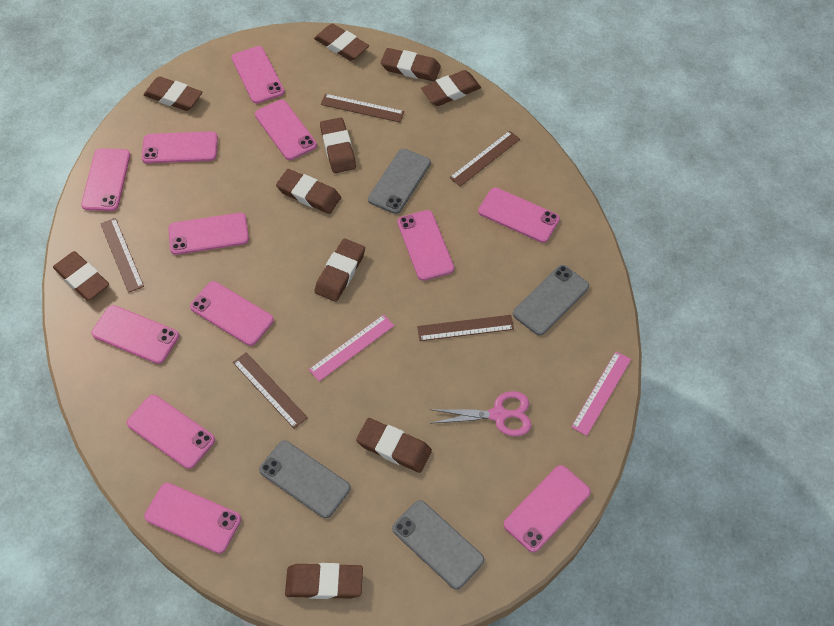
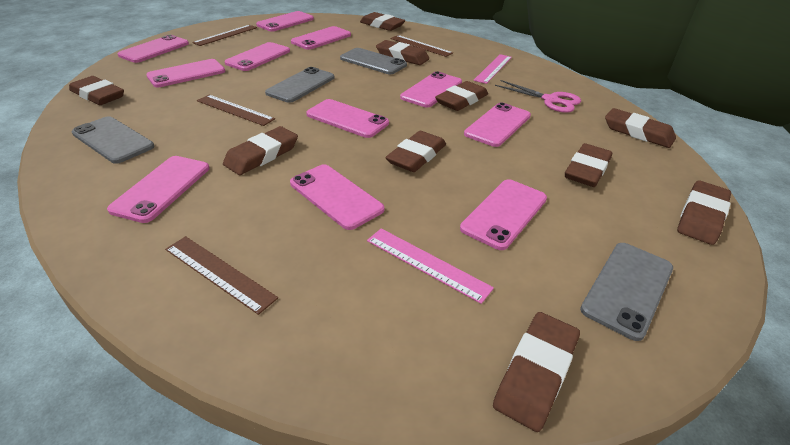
brown ruler: [100,218,144,293] [233,352,308,429] [321,94,404,122] [417,315,514,341] [449,131,520,187] = 5 -> [165,236,278,315] [192,25,257,46] [197,95,275,126] [390,35,453,57] = 4
pink phone: [81,148,130,211] [92,305,179,364] [127,395,215,469] [142,131,218,163] [144,483,241,554] [168,213,249,255] [190,281,274,346] [231,46,285,104] [255,100,317,160] [397,210,454,281] [478,188,560,243] [504,465,591,553] = 12 -> [107,156,209,223] [118,35,189,63] [146,59,225,87] [224,42,290,71] [256,11,314,32] [290,164,384,230] [291,26,351,50] [306,99,389,138] [400,71,462,107] [460,179,547,250] [464,102,531,147] = 11

